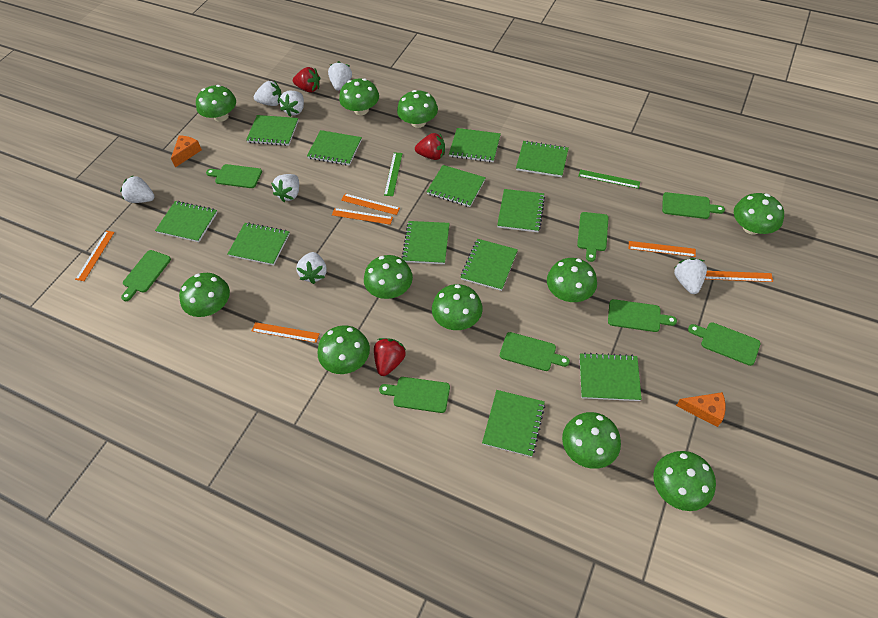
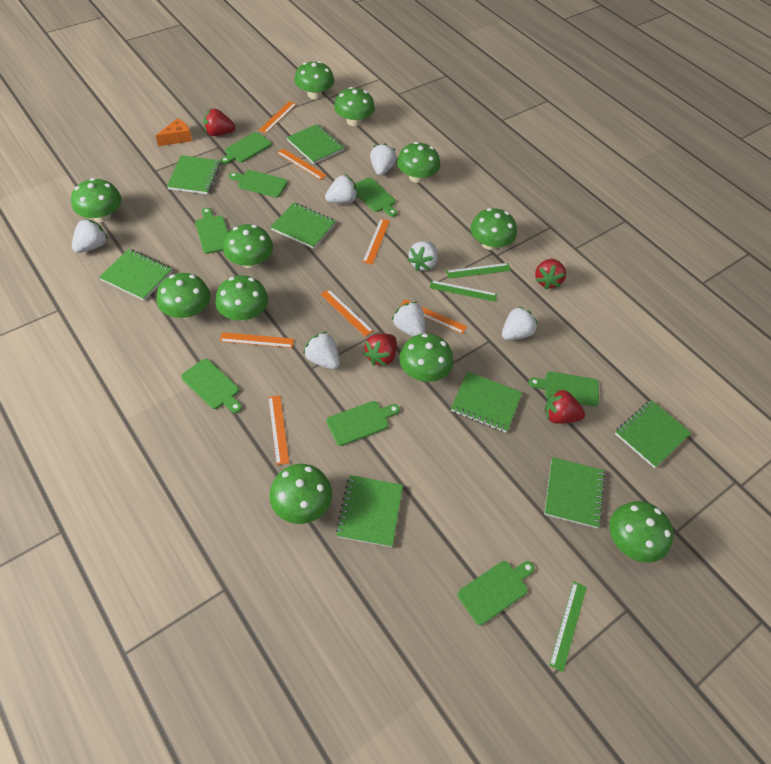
green notebook: [155,201,218,242] [228,222,290,265] [246,115,299,146] [307,130,362,166] [402,221,450,264] [427,165,486,207] [449,128,501,162] [460,239,518,291] [482,390,545,457] [497,189,545,232] [516,141,569,177] [580,353,642,401] = 12 -> [99,249,172,301] [167,155,220,194] [271,203,336,249] [287,124,344,164] [336,475,403,547] [451,371,522,432] [544,457,605,528] [615,400,691,468] = 8
green ruler: [384,153,403,196] [578,169,640,189] = 2 -> [430,280,497,302] [446,263,511,279] [549,581,587,672] = 3
orange cheese: [171,135,202,168] [676,392,726,427] = 2 -> [156,118,192,146] = 1
orange ruler: [75,231,115,281] [252,322,320,343] [332,208,393,225] [341,194,400,215] [629,241,696,257] [705,271,773,282] = 6 -> [220,332,294,348] [259,101,297,133] [268,395,289,465] [277,149,327,180] [320,289,373,337] [363,218,390,265] [400,299,467,334] = 7
red strawberry: [293,67,320,92] [374,338,406,376] [415,133,445,160] = 3 -> [204,109,235,136] [363,334,397,366] [535,259,566,289] [544,389,585,424] = 4

